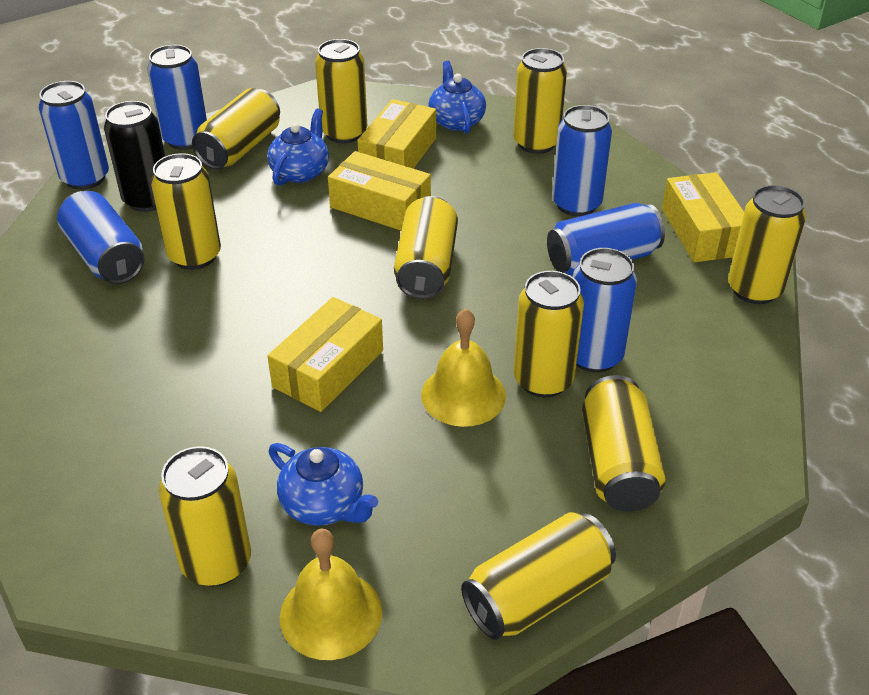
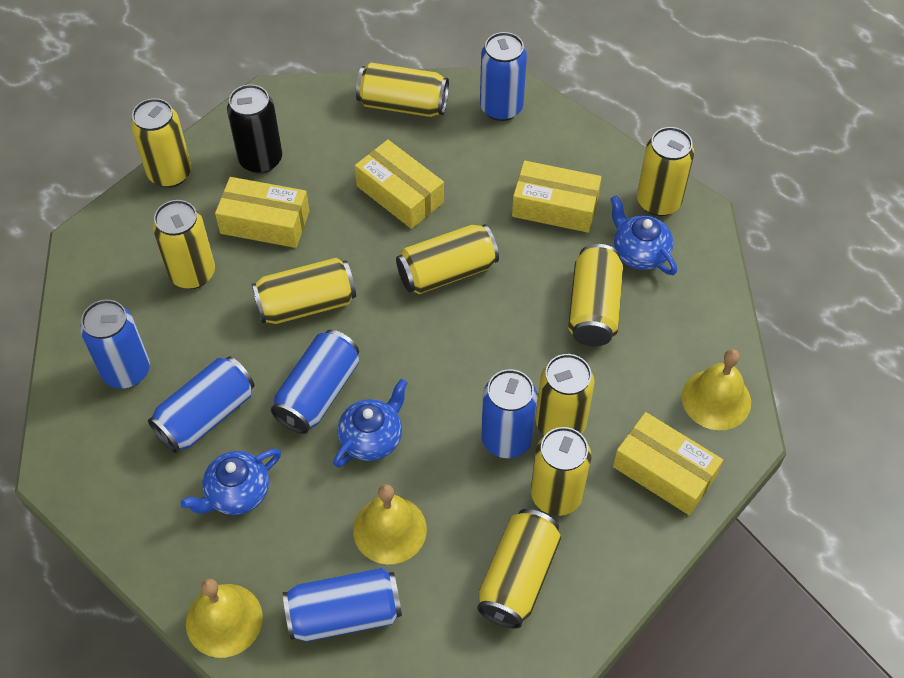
yellow bell: [280,529,382,660] [421,308,506,427] = 2 -> [186,579,263,658] [353,484,427,564] [682,349,751,430] = 3

